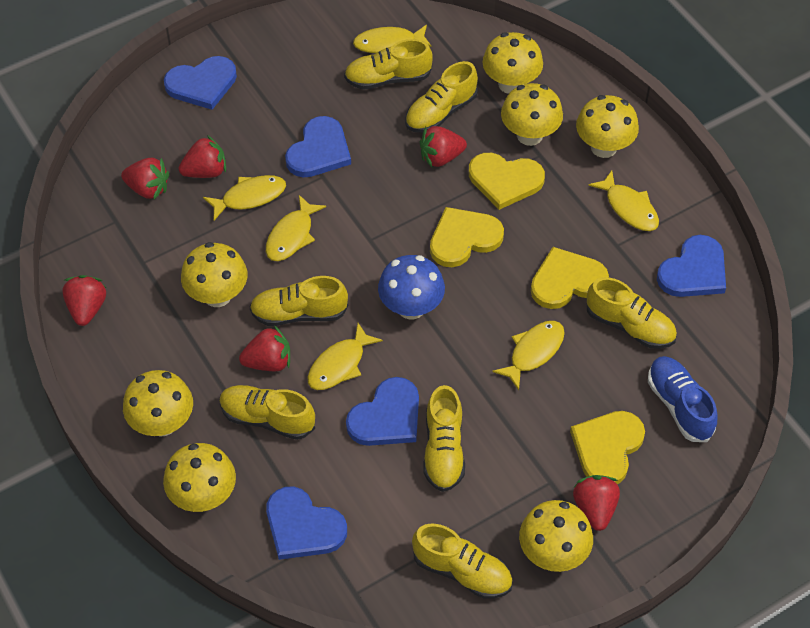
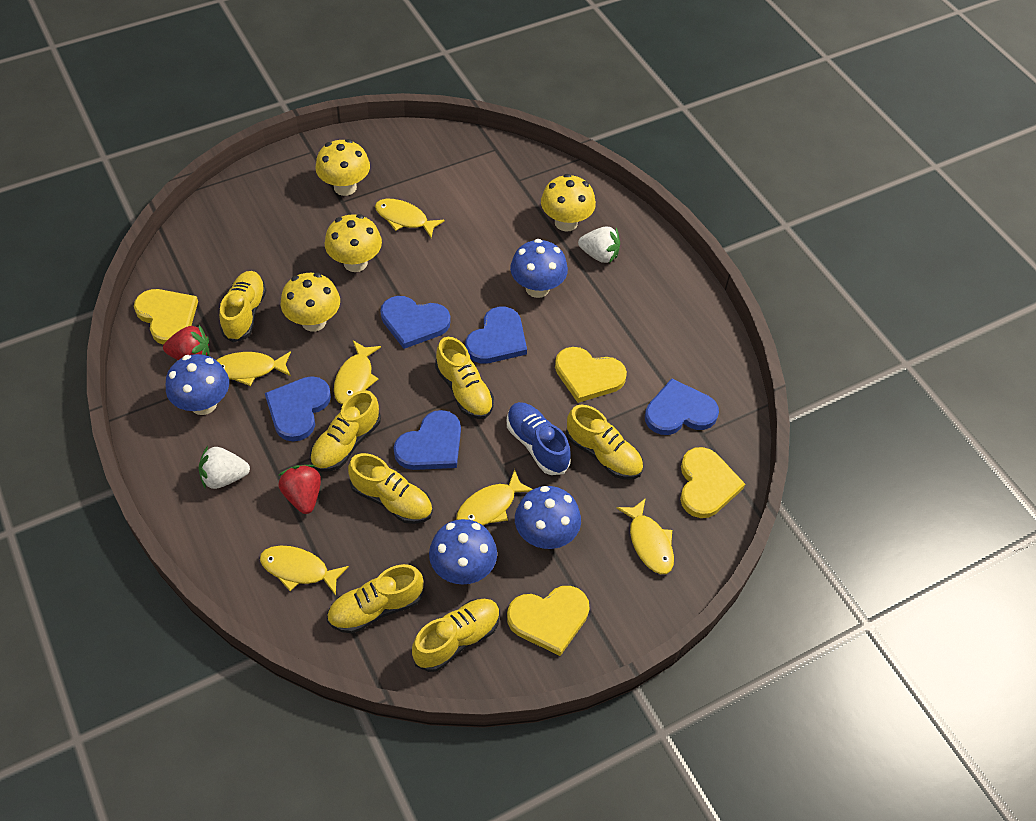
blue mushroom: [378,255,445,320] = 1 -> [166,354,229,415] [429,519,497,585] [510,239,568,298] [515,486,581,549] = 4
red strawberry: [62,275,106,326] [121,158,169,199] [179,135,226,178] [239,325,290,371] [420,126,467,167] [573,475,620,531] = 6 -> [163,325,210,360] [278,465,321,514] = 2
white strawberry: none = 0 -> [199,446,250,489] [578,226,620,263] = 2
yellow mushroom: [123,370,193,437] [163,443,236,512] [181,242,248,307] [483,32,543,94] [501,83,563,146] [519,500,593,572] [576,95,639,158] = 7 -> [281,273,340,332] [316,139,370,196] [325,214,382,272] [541,174,596,232] = 4

